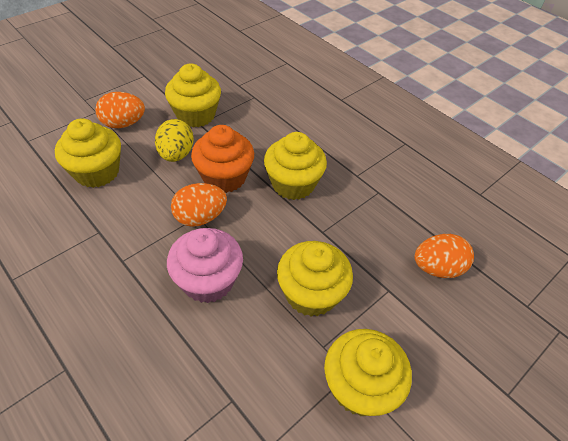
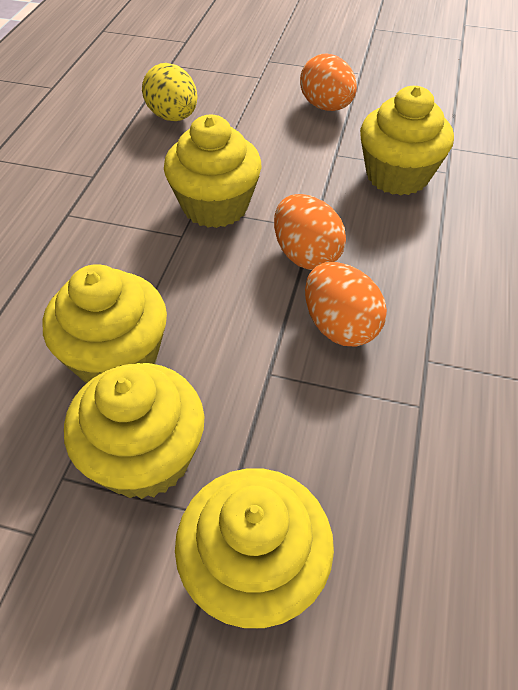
orange cupcake: [191,125,254,193] = 1 -> none = 0
pink cupcake: [167,228,243,303] = 1 -> none = 0

